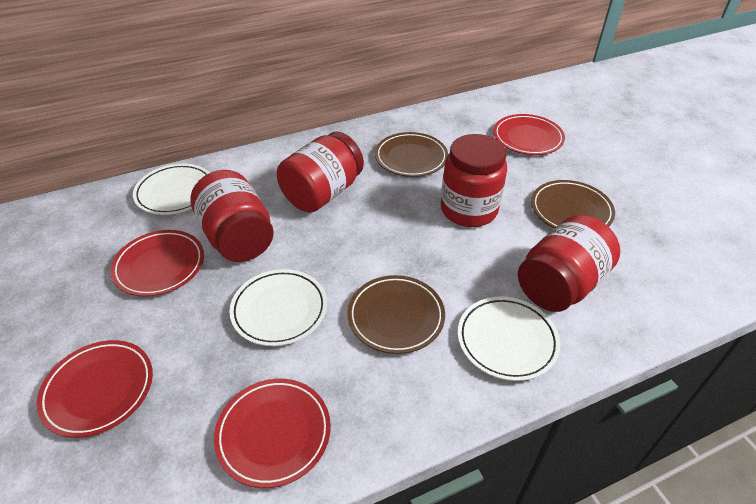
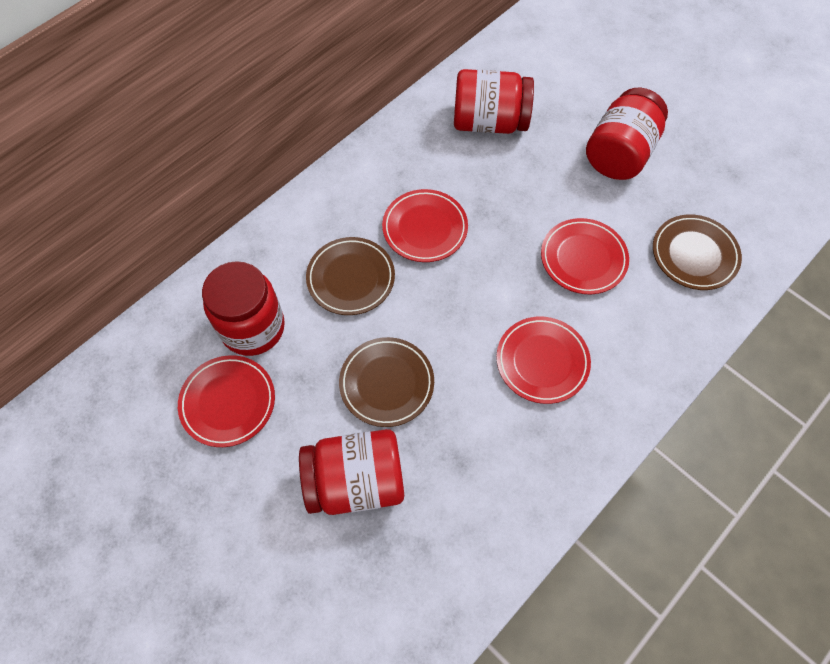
white plate: [133,163,210,215] [229,269,327,346] [458,296,560,381] = 3 -> none = 0

